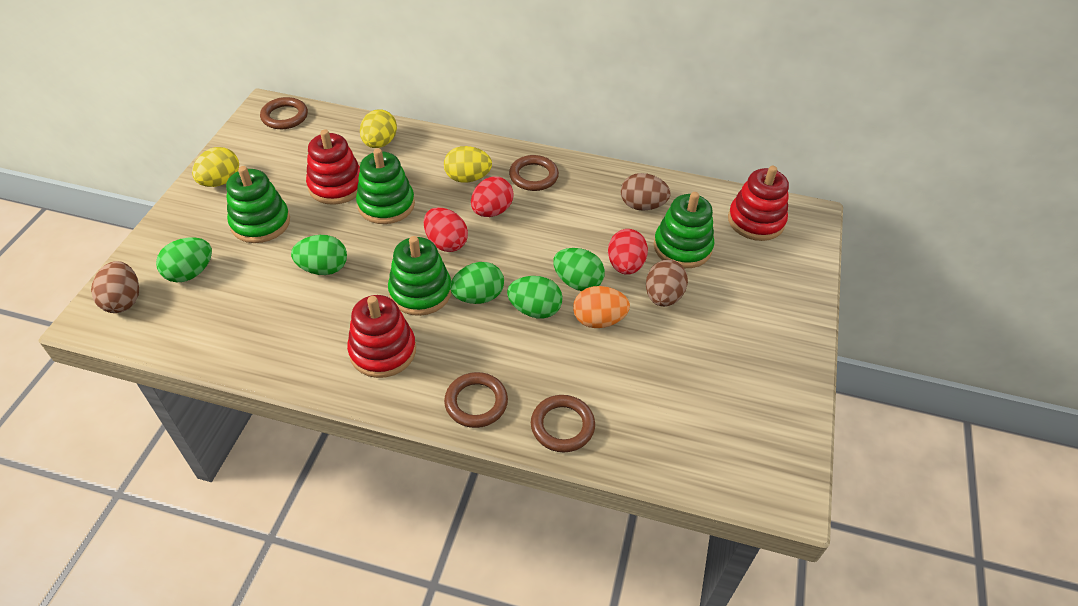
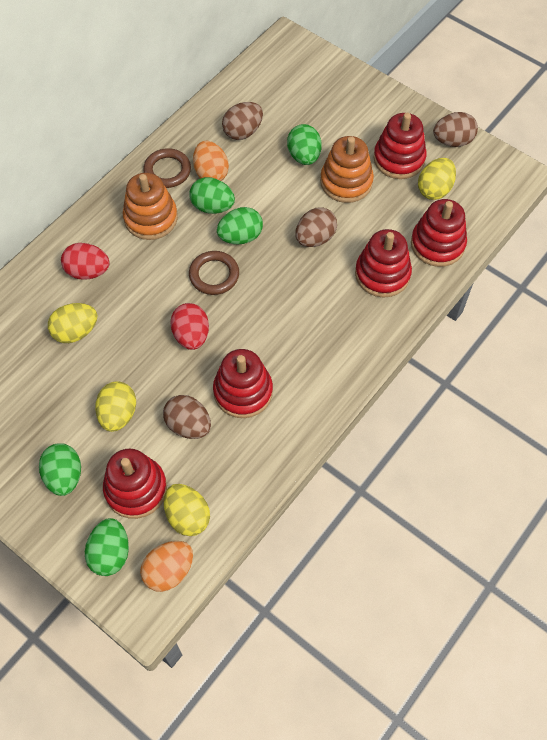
brown egg: [91,261,139,313] [621,173,671,211] [646,259,688,307] = 3 -> [163,395,211,439] [222,102,263,140] [295,207,337,247] [433,112,478,147] = 4
brown ring: [260,97,308,129] [444,372,508,428] [509,155,559,191] [531,395,595,452] = 4 -> [143,148,191,188] [189,251,239,295] = 2
green stacking toy: [226,166,290,243] [356,148,415,224] [388,236,451,316] [654,192,714,268] = 4 -> none = 0
orange egg: [573,286,630,328] = 1 -> [140,541,193,592] [193,141,229,181] = 2
orange stacking toy: none = 0 -> [123,173,178,240] [320,136,374,203] = 2
red egg: [424,207,468,252] [471,176,514,217] [608,229,648,275] = 3 -> [61,243,110,280] [170,303,209,350] = 2
red stacking toy: [306,129,360,205] [347,295,416,378] [728,166,789,241] = 3 -> [103,449,167,519] [213,349,273,418] [355,229,412,297] [373,113,427,179] [411,199,467,267] = 5
yellow egg: [192,147,239,187] [360,109,397,148] [444,146,492,183] = 3 -> [48,303,97,343] [95,381,136,432] [164,484,210,536] [418,158,456,200] = 4

